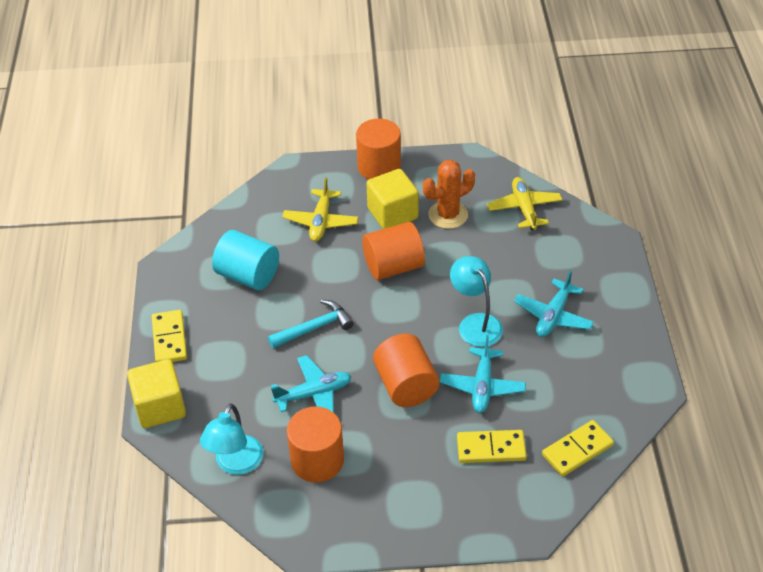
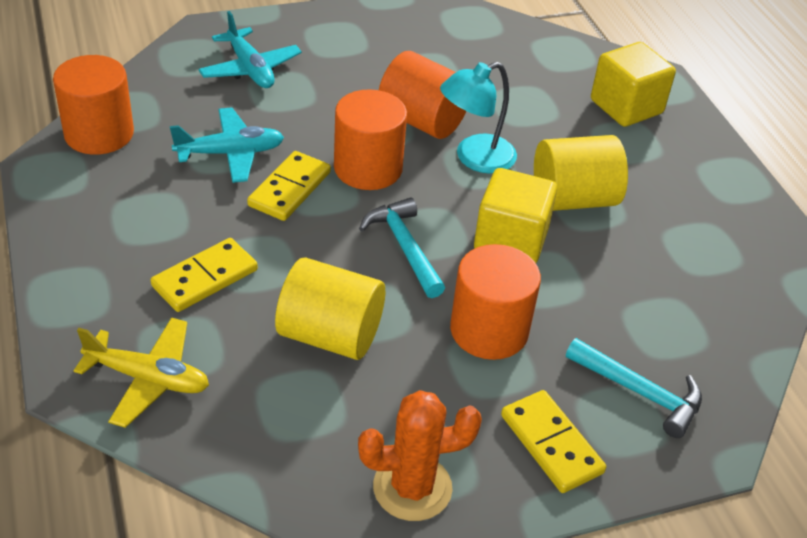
turquoise cylinder: [212,230,279,290] = 1 -> none = 0
turquoise hammer: [268,300,354,348] = 1 -> [359,198,445,298] [566,338,702,438] = 2
turquoise lamp: [200,403,264,475] [450,256,503,347] = 2 -> [440,62,517,174] = 1
turquoise plane: [271,355,352,413] [440,335,526,413] [514,270,594,337] = 3 -> [170,107,284,183] [198,11,302,88] = 2
yellow cylinder: none = 0 -> [275,257,385,360] [534,135,628,211] = 2
yellow plane: [282,177,359,242] [487,177,562,230] = 2 -> [74,317,209,428] = 1

